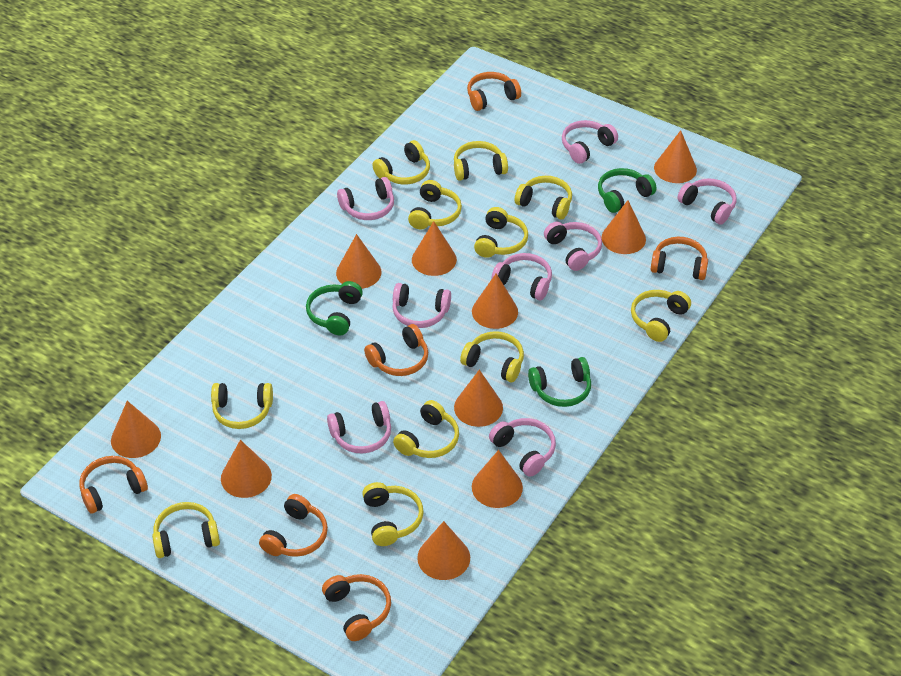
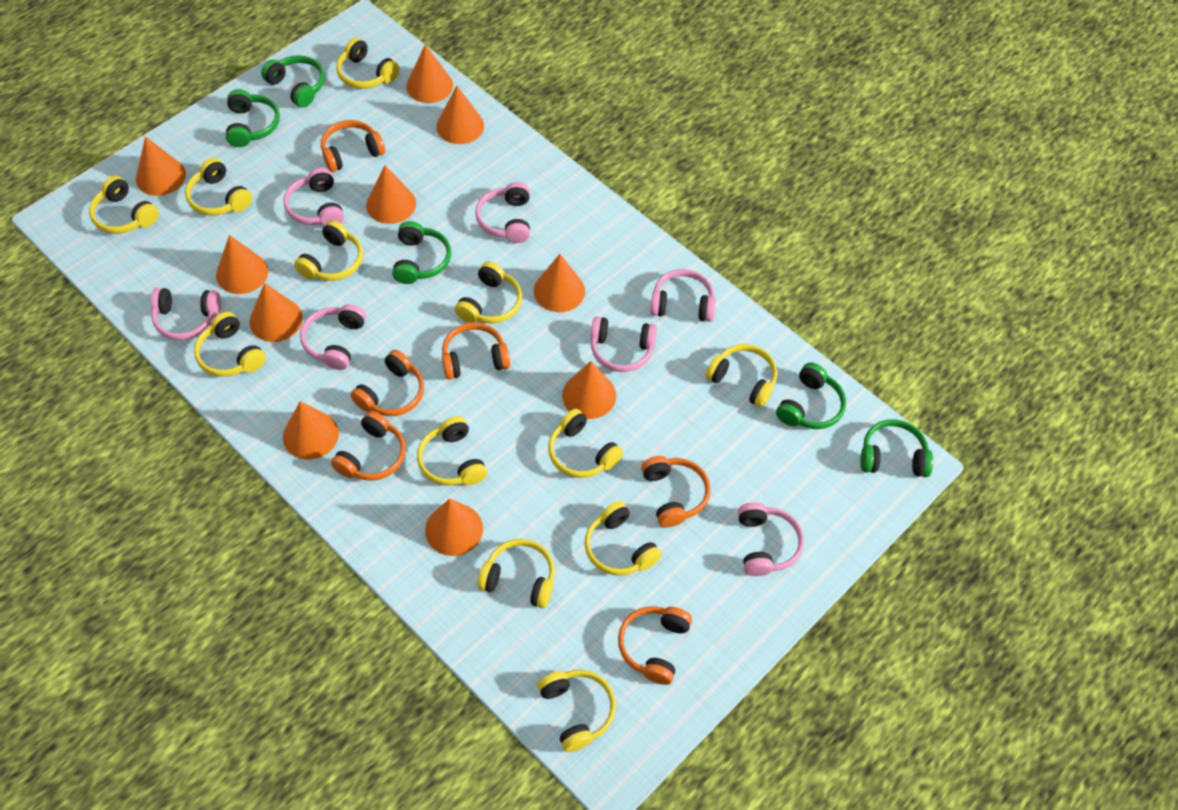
green headphones: [306,281,363,335] [528,357,591,407] [598,168,657,213] = 3 -> [226,89,280,147] [261,55,325,108] [392,221,451,284] [776,363,846,429] [860,419,933,477] = 5
pink headphones: [327,401,391,453] [337,177,394,220] [392,283,451,328] [489,418,556,477] [491,253,552,301] [544,222,602,271] [562,120,618,164] [677,179,737,225] = 8 -> [151,288,221,340] [284,168,344,226] [300,304,366,370] [475,182,530,243] [590,316,657,372] [650,269,716,322] [738,502,804,576] = 7
yellow headphones: [152,502,220,558] [211,383,273,429] [362,482,424,546] [372,140,430,184] [393,400,459,458] [408,180,462,229] [454,141,508,181] [460,331,524,382] [474,207,528,258] [515,176,572,220] [631,290,691,342] = 11 -> [89,176,159,234] [185,158,252,216] [194,312,266,377] [294,220,363,281] [336,38,399,89] [417,416,487,485] [455,261,522,324] [477,539,555,608] [537,670,616,752] [548,409,623,478] [584,501,662,576] [705,344,777,408] = 12

